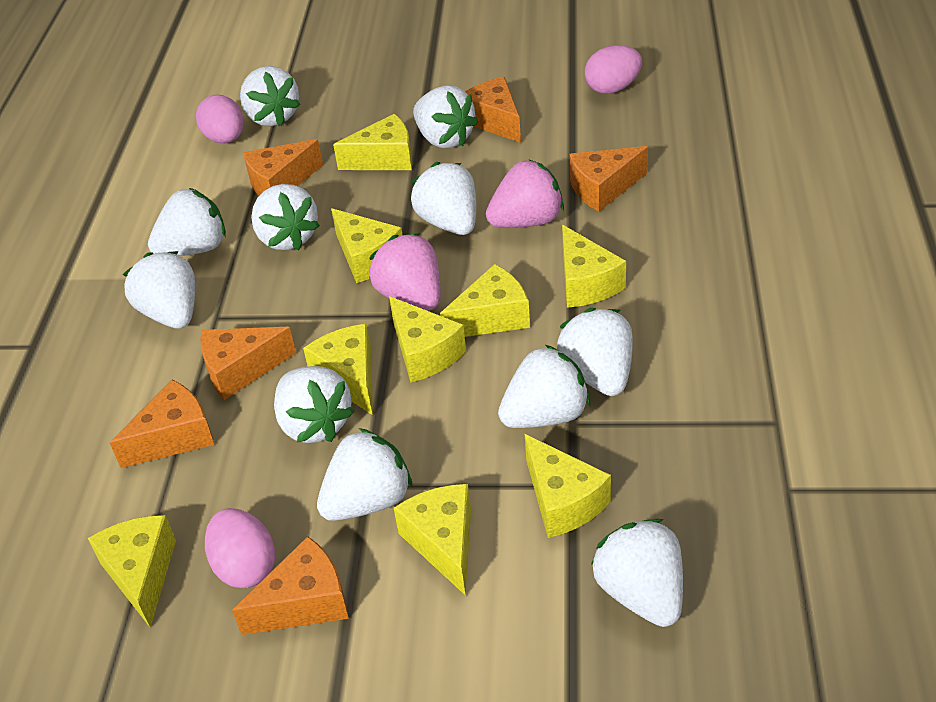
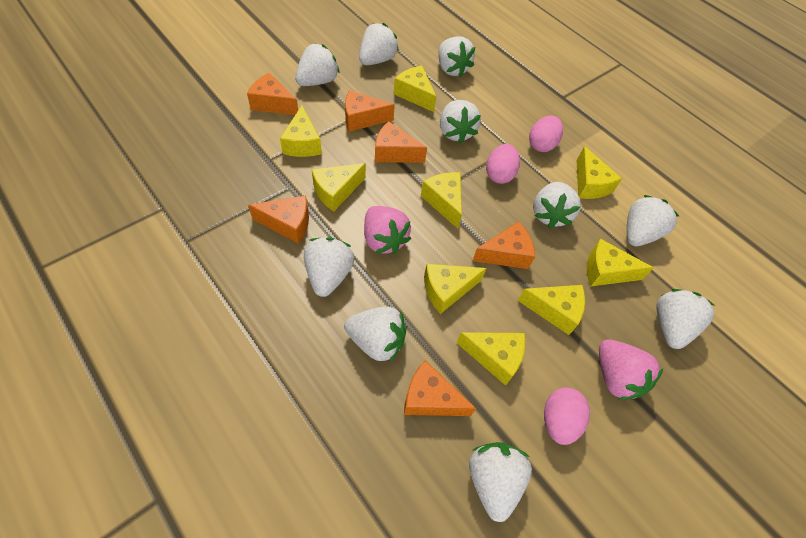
white strawberry: [123,251,195,329] [148,188,226,256] [240,66,301,126] [251,184,320,250] [274,366,355,443] [317,428,413,521] [411,162,476,235] [413,85,478,148] [498,345,590,428] [557,308,633,396] [591,519,683,627] = 11 -> [295,43,340,86] [304,237,354,297] [344,306,406,363] [359,23,399,65] [438,36,475,77] [440,100,481,144] [469,442,532,522] [533,182,581,229] [627,195,679,246] [656,289,715,349] = 10

